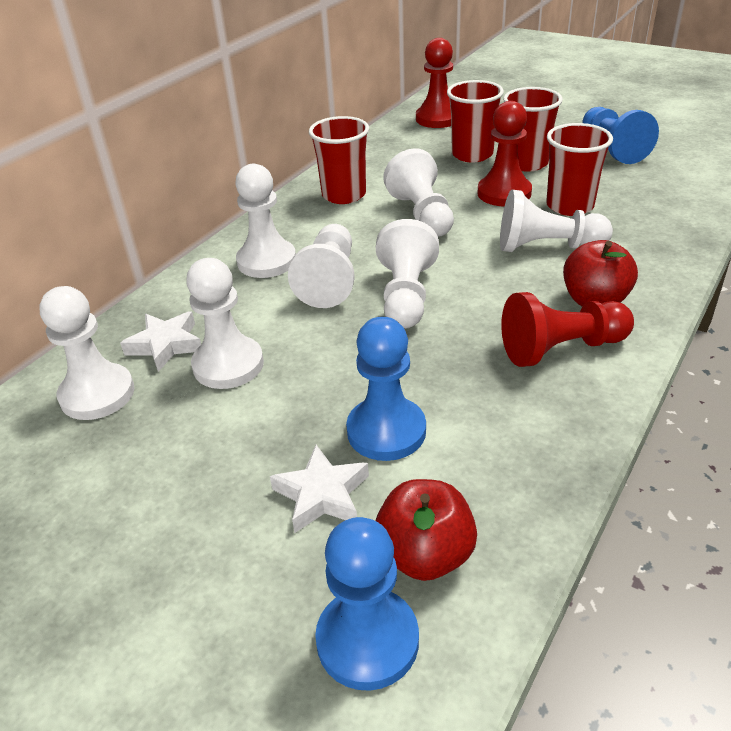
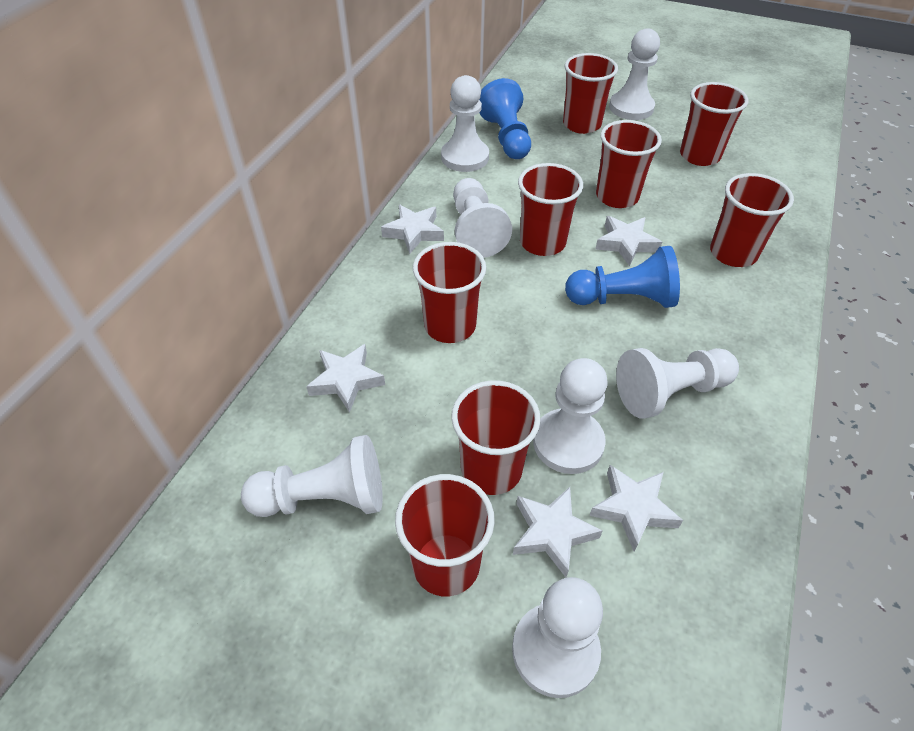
blue pawn: [315,517,419,691] [346,317,426,461] [582,107,659,164] = 3 -> [479,78,531,159] [565,246,680,308] = 2
red apple: [376,479,477,581] [563,240,638,306] = 2 -> none = 0
red cup: [309,116,369,204] [447,80,504,163] [503,87,563,172] [546,123,613,216] = 4 -> [395,474,495,596] [413,242,486,343] [451,380,541,495] [518,163,583,256] [563,53,618,134] [596,120,662,208] [680,82,749,166] [710,173,794,267] = 8
red pawn: [416,38,453,128] [477,101,532,206] [501,292,634,367] = 3 -> none = 0
white star: [120,311,201,372] [270,445,369,533] = 2 -> [306,344,385,413] [381,205,444,254] [513,487,603,577] [589,465,683,551] [595,216,662,266] = 5

